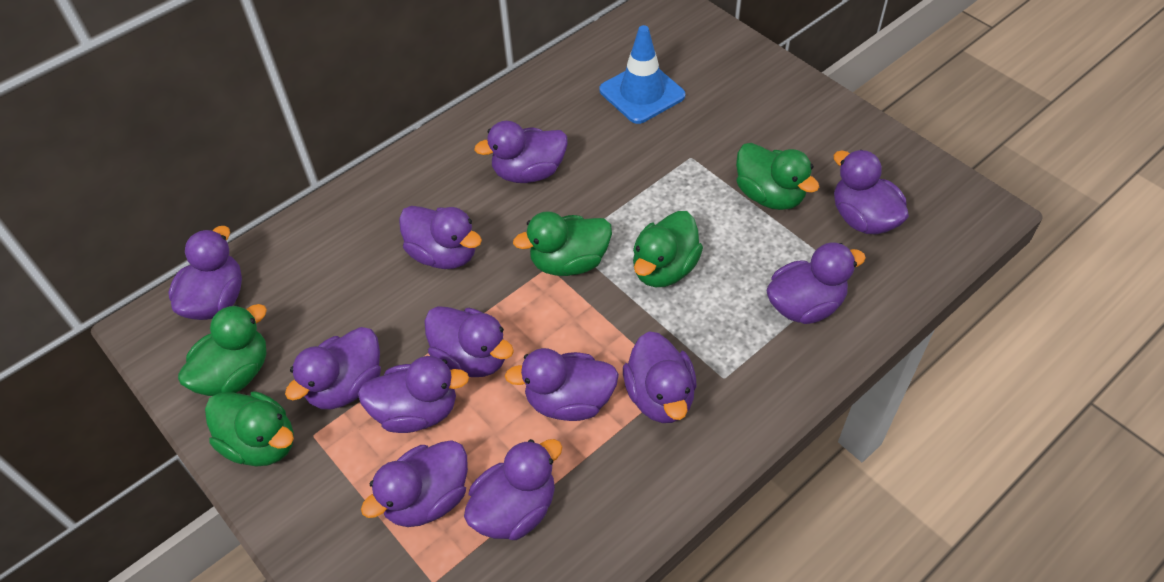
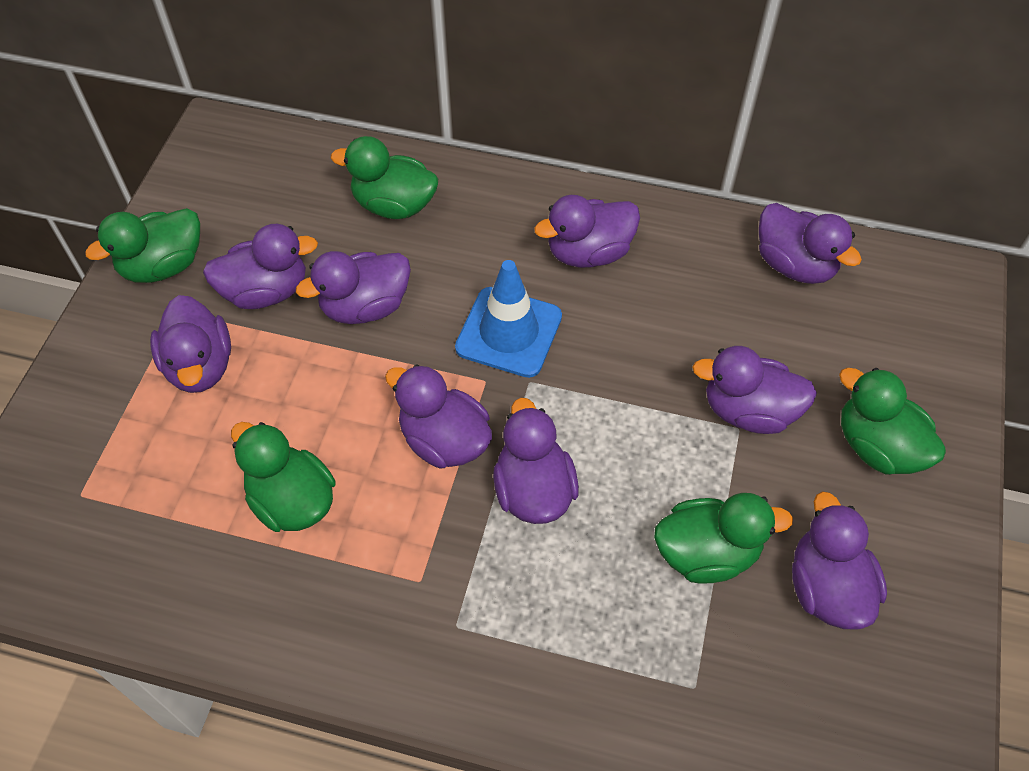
purple duck: [168,226,242,320] [285,327,381,409] [358,356,469,433] [361,440,468,527] [399,206,482,269] [424,306,514,377] [464,439,562,540] [474,121,568,183] [505,348,619,421] [623,331,697,423] [767,242,866,324] [833,150,909,234] = 12 -> [150,295,231,393] [203,224,318,309] [296,251,411,324] [385,364,492,469] [493,398,579,524] [534,195,640,268] [692,346,817,434] [759,203,862,284] [792,491,887,630] = 9

